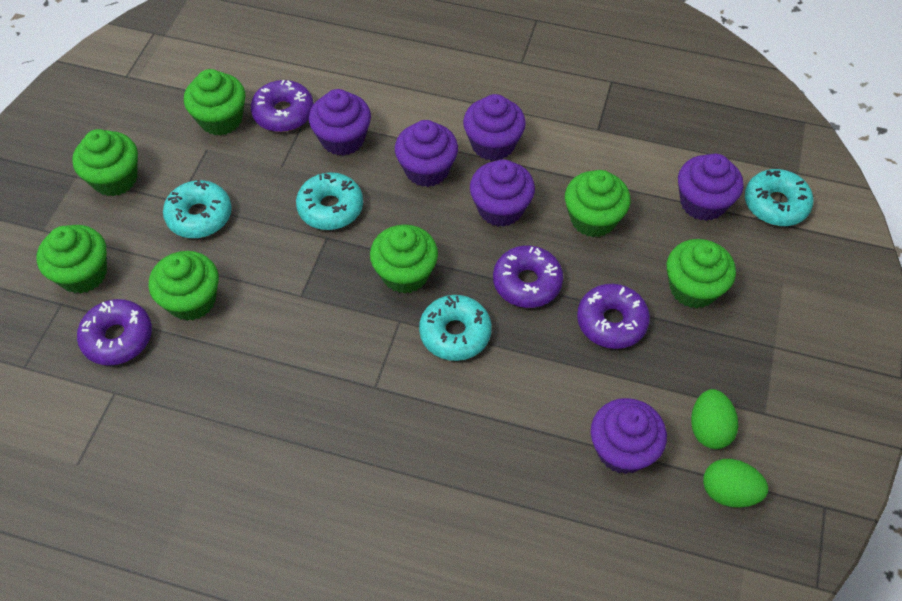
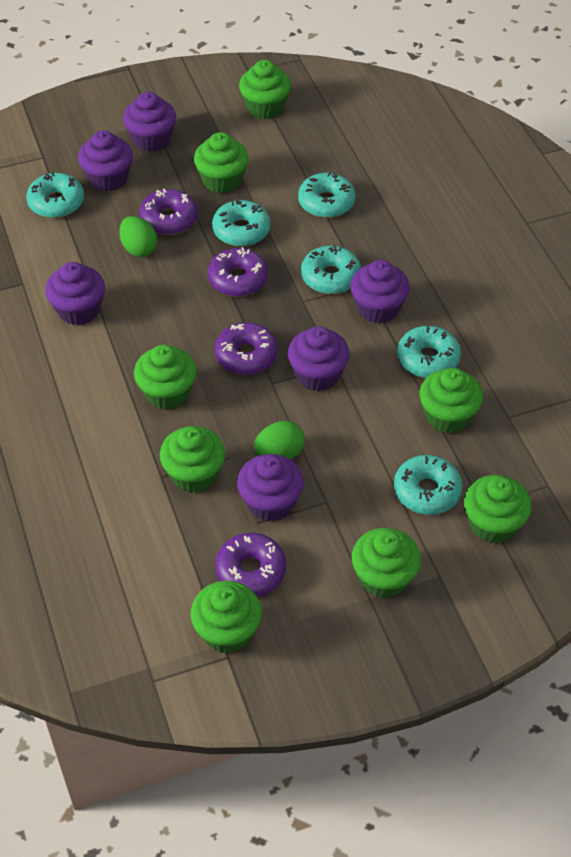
green cupcake: [36,225,107,294] [72,129,138,196] [149,251,219,321] [184,69,245,135] [370,224,438,293] [565,170,631,237] [667,239,736,308] = 7 -> [134,345,197,410] [160,426,225,493] [190,581,262,653] [194,132,249,193] [239,60,291,119] [352,528,421,598] [419,368,483,433] [464,475,532,543] = 8
turquoise donut: [163,180,232,238] [296,172,363,230] [419,295,492,361] [745,169,813,226] = 4 -> [26,172,84,218] [212,200,271,246] [298,172,355,218] [301,245,361,294] [394,455,462,515] [397,326,461,378] = 6

